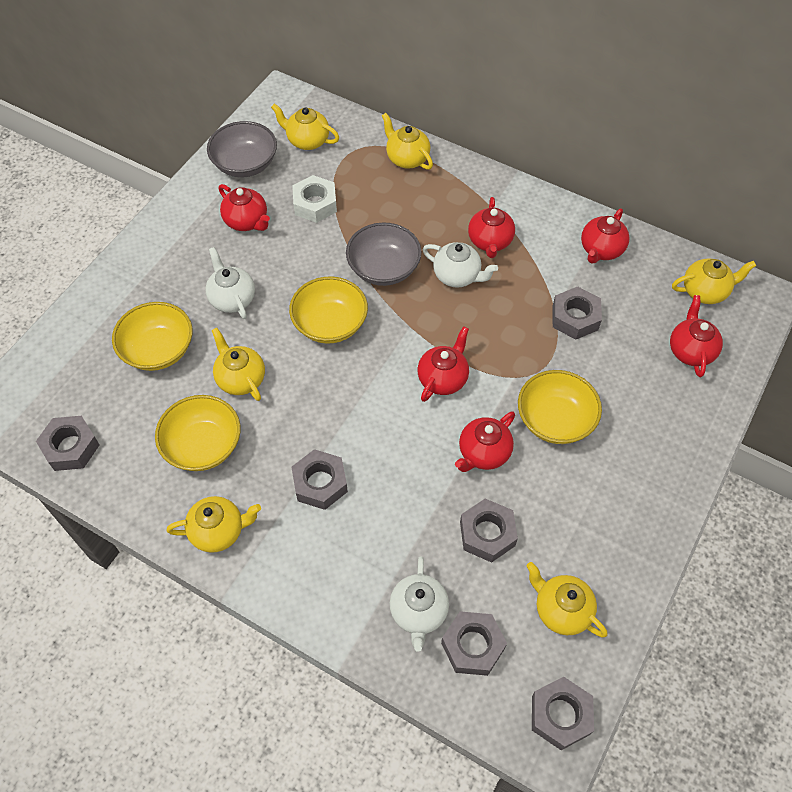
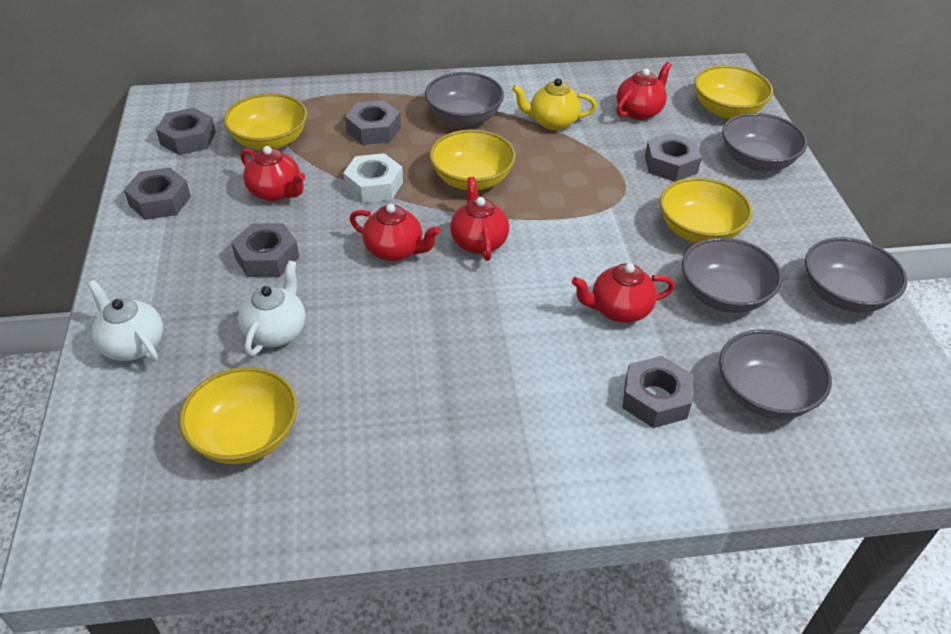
grey bowl: [207,121,277,177] [346,223,421,286] = 2 -> [425,72,504,127] [682,237,782,313] [719,329,832,419] [722,113,807,171] [805,237,907,312] = 5
red teapot: [219,184,270,231] [418,326,469,402] [455,411,515,472] [468,197,515,258] [581,208,629,264] [670,295,723,377] = 6 -> [240,146,305,202] [350,204,440,261] [450,177,510,261] [572,263,675,323] [617,62,672,120] = 5
white teapot: [205,247,255,319] [390,556,449,652] [422,242,498,288] = 3 -> [88,280,163,362] [238,260,306,356] = 2
yellow bowl: [112,302,193,371] [155,395,241,471] [289,276,368,344] [518,370,602,444] = 4 -> [179,367,298,464] [223,93,307,150] [429,129,516,190] [660,177,752,243] [694,65,773,119] = 5
yellow teapot: [167,496,261,553] [211,328,265,401] [271,103,339,150] [382,113,433,170] [526,562,607,637] [672,258,756,304] = 6 -> [512,78,597,130] = 1

